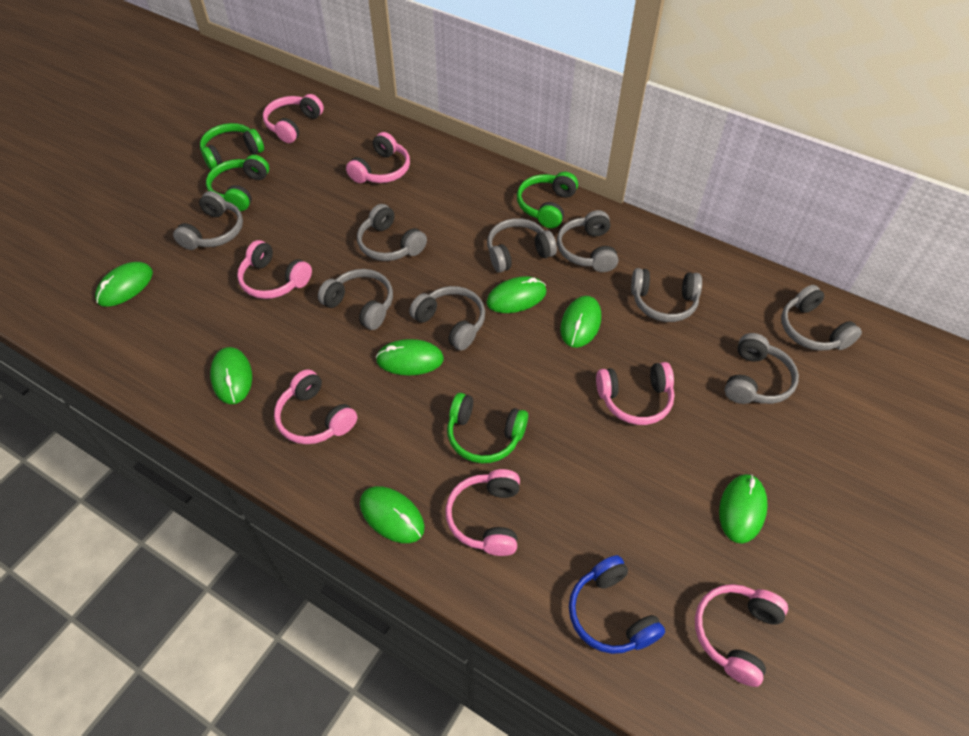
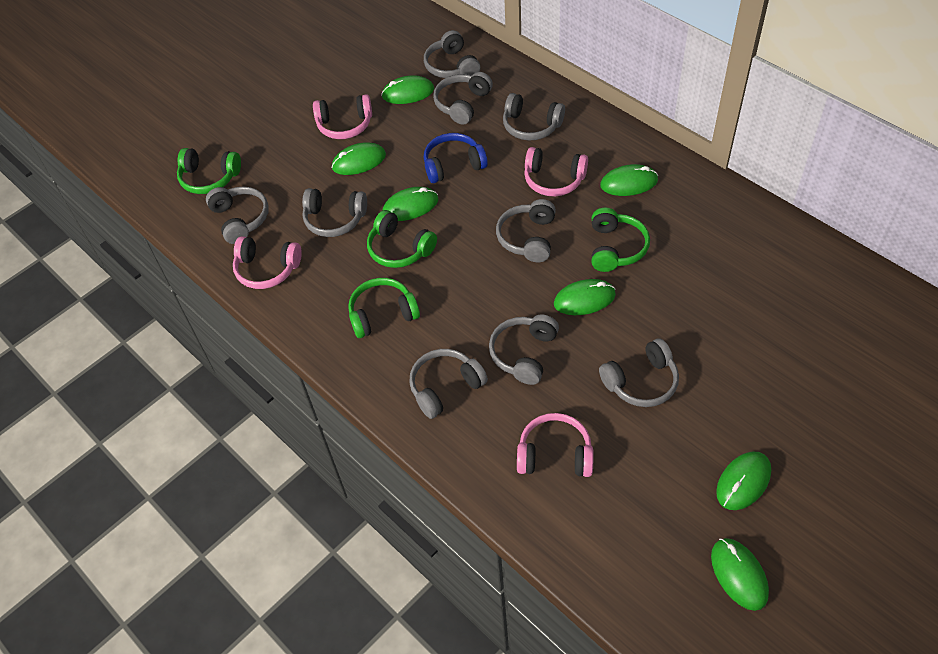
pink headphones: [237,240,312,299] [263,94,324,143] [274,369,357,444] [346,132,410,183] [446,469,520,556] [596,362,674,425] [695,584,788,687] = 7 -> [233,236,302,289] [313,94,372,139] [517,413,594,477] [524,147,588,196] = 4

